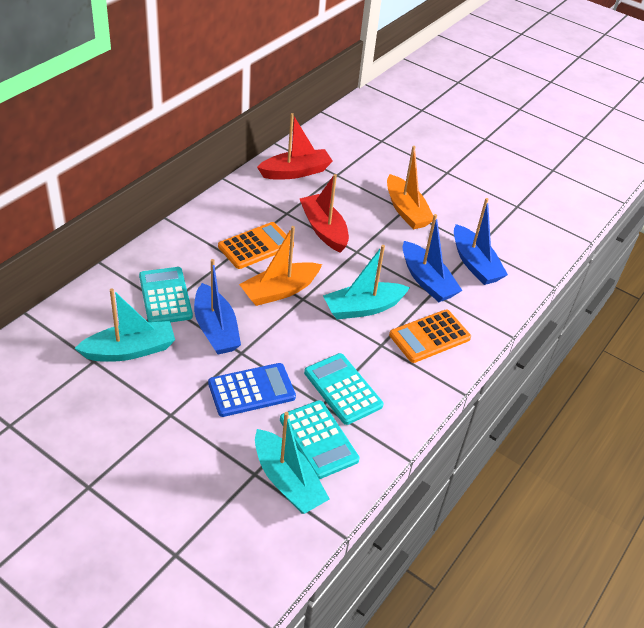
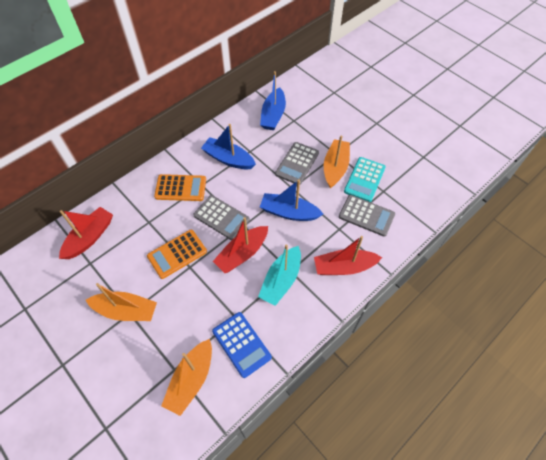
grey calculator: none = 0 -> [193,195,250,240] [275,142,319,185] [339,195,395,237] = 3
orange boat: [239,226,322,306] [387,146,433,230] = 2 -> [86,283,157,321] [161,339,212,416] [324,135,350,188] = 3
red boat: [257,113,333,179] [300,174,349,253] = 2 -> [59,207,113,259] [213,217,268,273] [314,236,382,275] = 3
turquoise boat: [74,289,175,362] [255,412,330,514] [323,245,410,320] = 3 -> [258,245,301,306] = 1
turquoise calculator: [139,267,193,322] [280,400,360,479] [304,353,383,425] = 3 -> [344,157,386,202] = 1

